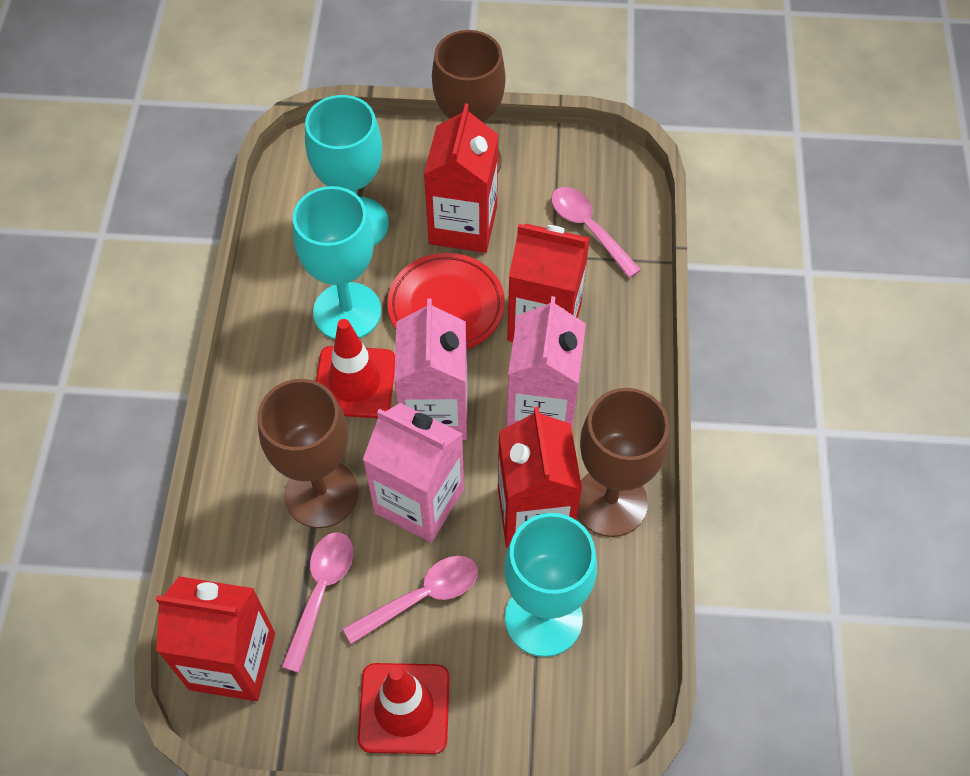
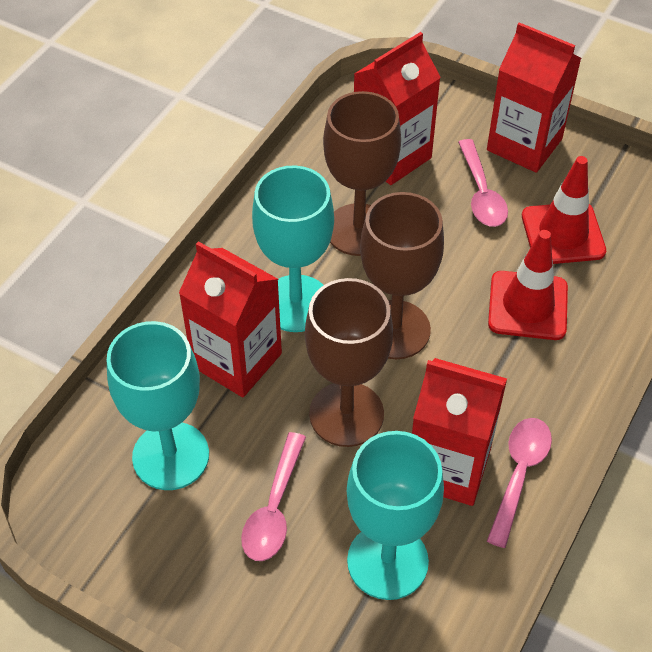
pink carton: [363,403,464,542] [394,299,467,440] [506,296,586,428] = 3 -> none = 0
red plate: [387,253,505,349] = 1 -> none = 0

